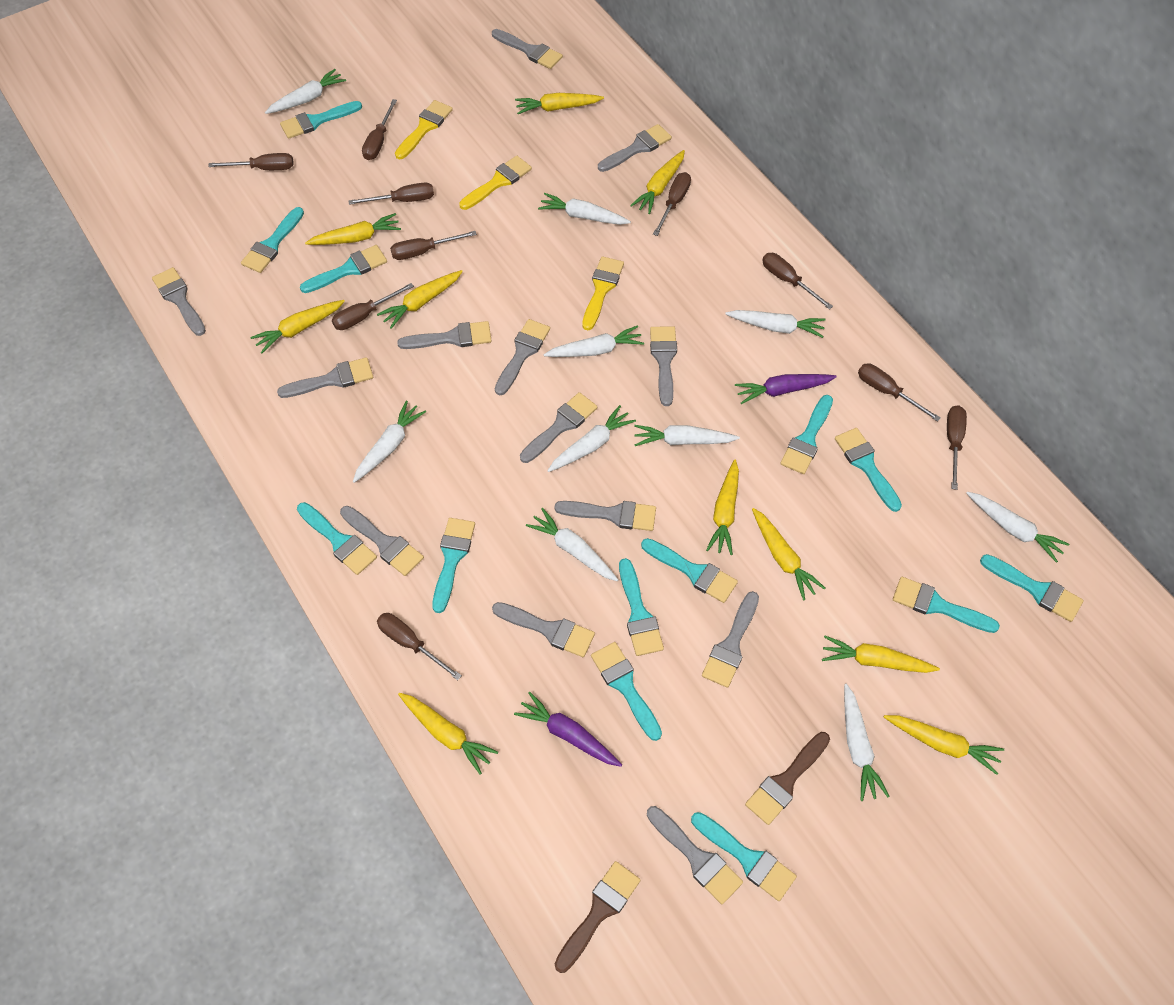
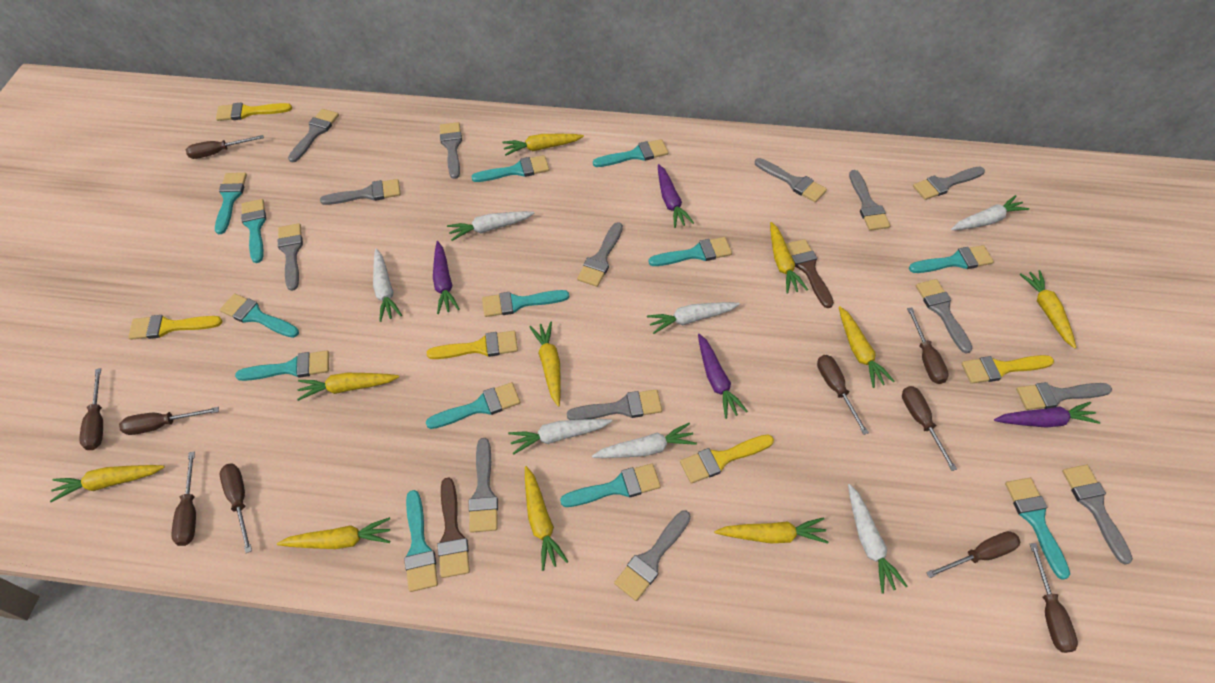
grey brush: [152,267,206,336] [277,357,373,398] [340,506,424,576] [397,321,492,349] [492,29,563,69] [492,602,595,657] [495,319,550,395] [520,392,598,463] [554,501,656,531] [598,124,672,172] [647,806,743,904] [650,326,677,406] [702,591,759,688] = 13 -> [278,223,303,291] [288,109,339,163] [320,179,401,205] [440,122,462,179] [469,438,498,533] [567,389,662,420] [577,222,623,287] [614,510,691,601] [755,158,827,202] [849,170,890,231] [913,166,985,200] [916,279,972,354] [1016,382,1112,410] [1062,465,1133,565] = 14
purple carrot: [514,691,622,767] [735,374,837,404] = 2 -> [433,241,460,314] [658,164,694,228] [698,334,748,419] [994,402,1100,428] = 4
white carrot: [265,69,346,114] [353,401,426,483] [526,508,618,581] [538,193,631,225] [544,325,644,357] [548,405,636,472] [634,425,740,446] [725,310,826,338] [844,684,889,801] [966,492,1069,563] = 10 -> [373,248,402,322] [447,211,534,241] [508,419,612,455] [592,423,697,458] [647,302,740,334] [848,484,908,594] [951,195,1029,230] = 7
yellow brush: [395,100,453,159] [459,156,532,210] [582,256,624,330] = 3 -> [128,315,223,340] [216,102,292,121] [427,330,518,359] [680,435,774,484] [961,355,1054,384] = 5

